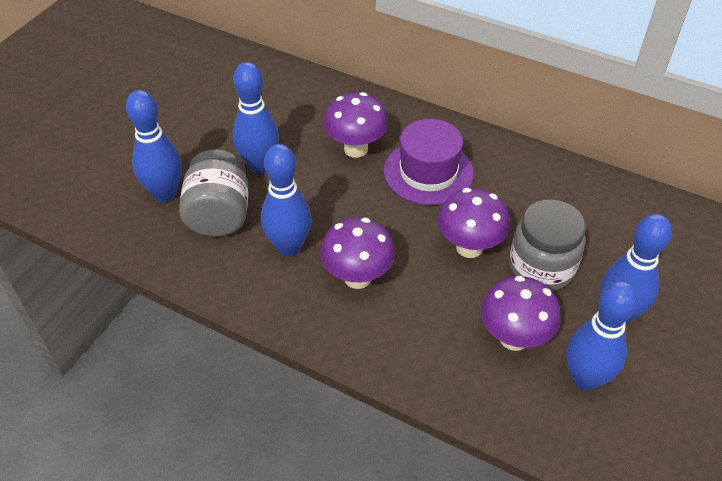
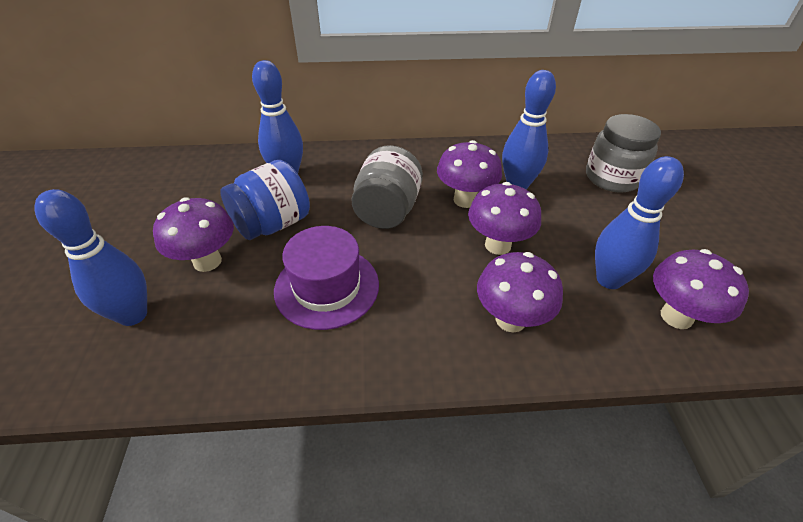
blue bowling pin: [126,90,182,202] [232,62,279,173] [261,144,312,256] [566,280,638,391] [601,214,672,324] = 5 -> [35,189,147,326] [252,60,303,174] [502,70,556,190] [595,156,684,289] = 4
blue jar: none = 0 -> [220,160,310,240] = 1
purple mushroom: [320,217,395,289] [324,92,388,158] [437,188,510,258] [481,276,561,351] = 4 -> [153,197,234,272] [437,140,502,208] [468,182,541,255] [477,252,563,333] [653,249,749,329] = 5

